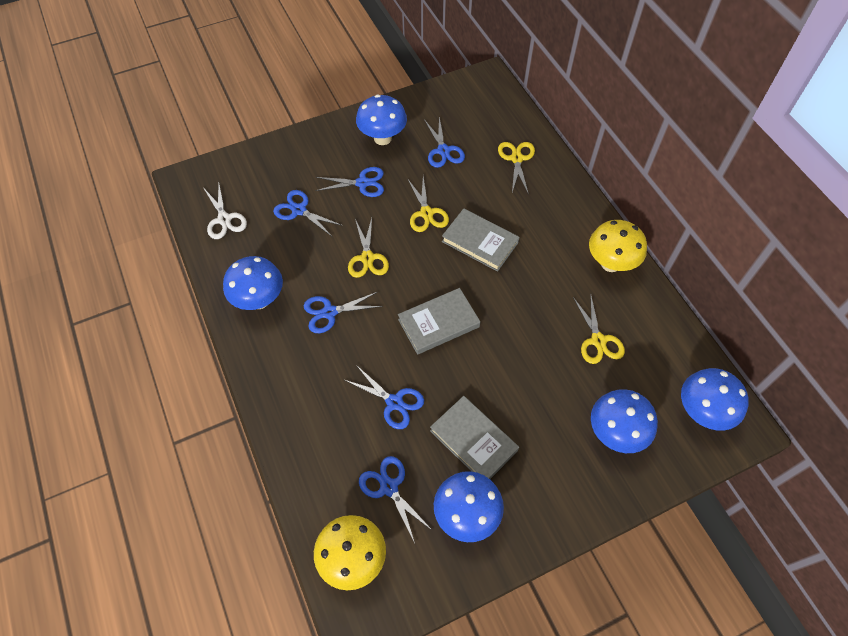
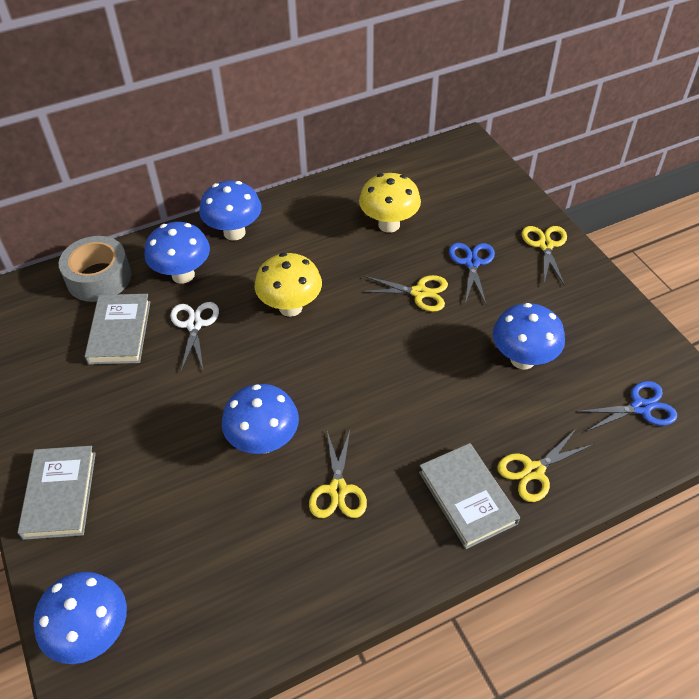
blue scissors: [273,190,343,236] [304,292,383,333] [315,167,384,197] [345,365,424,429] [359,456,433,543] [425,117,465,168] = 6 -> [449,243,495,304] [576,381,677,431] = 2
grey tape: none = 0 -> [59,236,131,302] = 1

